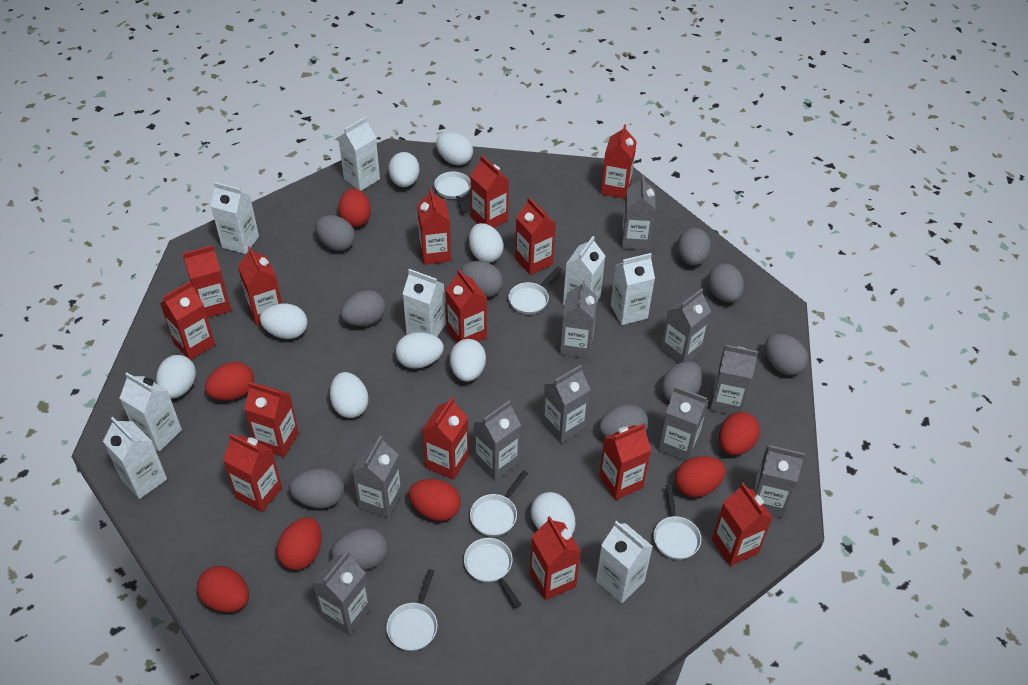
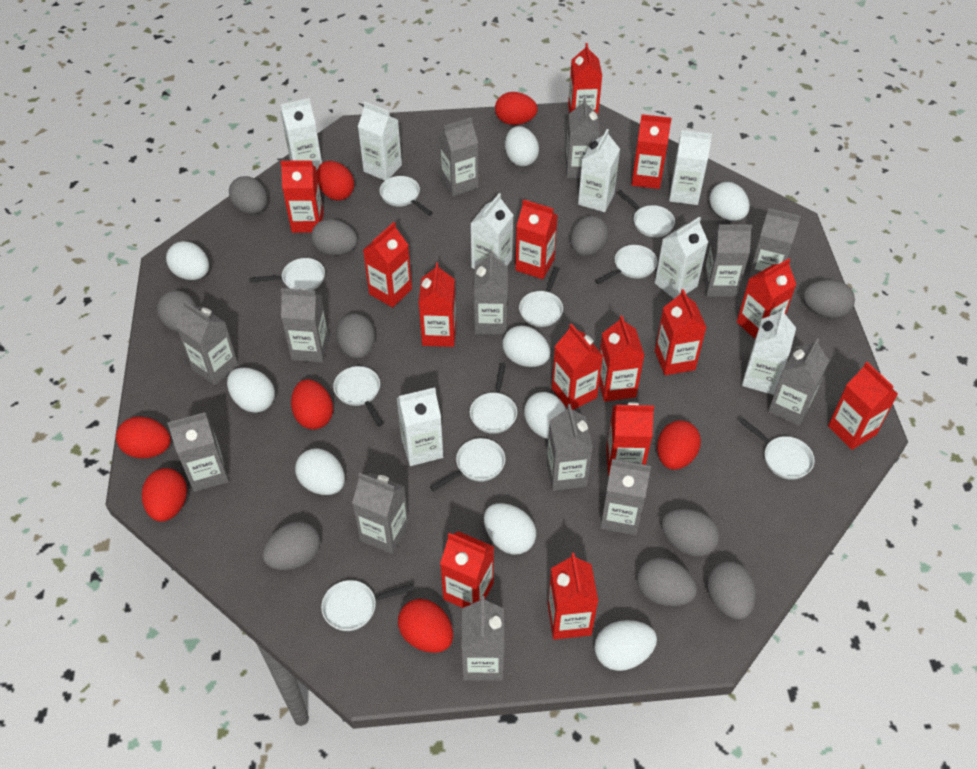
grey carton: [312,551,371,635] [352,435,403,519] [473,400,521,481] [542,365,590,443] [560,280,598,359] [622,175,656,250] [658,386,709,461] [660,288,711,364] [710,345,758,415] [753,445,805,518] = 10 -> [167,412,229,492] [176,301,238,385] [281,288,329,363] [352,473,409,554] [439,117,478,196] [461,596,504,681] [474,251,508,335] [546,404,593,491] [565,98,600,178] [600,459,651,535] [703,224,752,297] [748,208,801,280] [768,338,829,426] = 13
white pan: [386,569,438,651] [434,171,471,213] [464,538,521,608] [470,470,528,537] [508,267,562,315] [654,485,702,560] = 6 -> [249,258,325,290] [321,580,414,631] [333,366,383,427] [380,176,433,216] [430,438,505,492] [470,363,517,434] [519,267,563,327] [595,245,657,284] [617,190,675,237] [739,418,814,480] = 10

